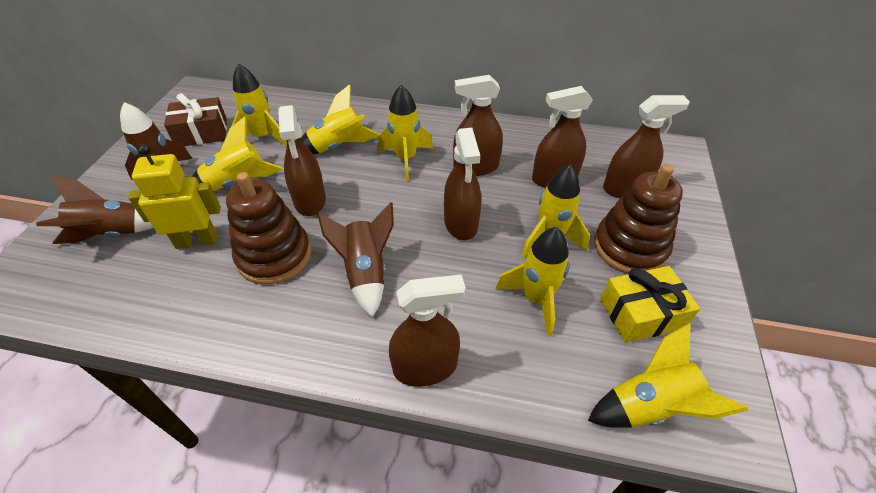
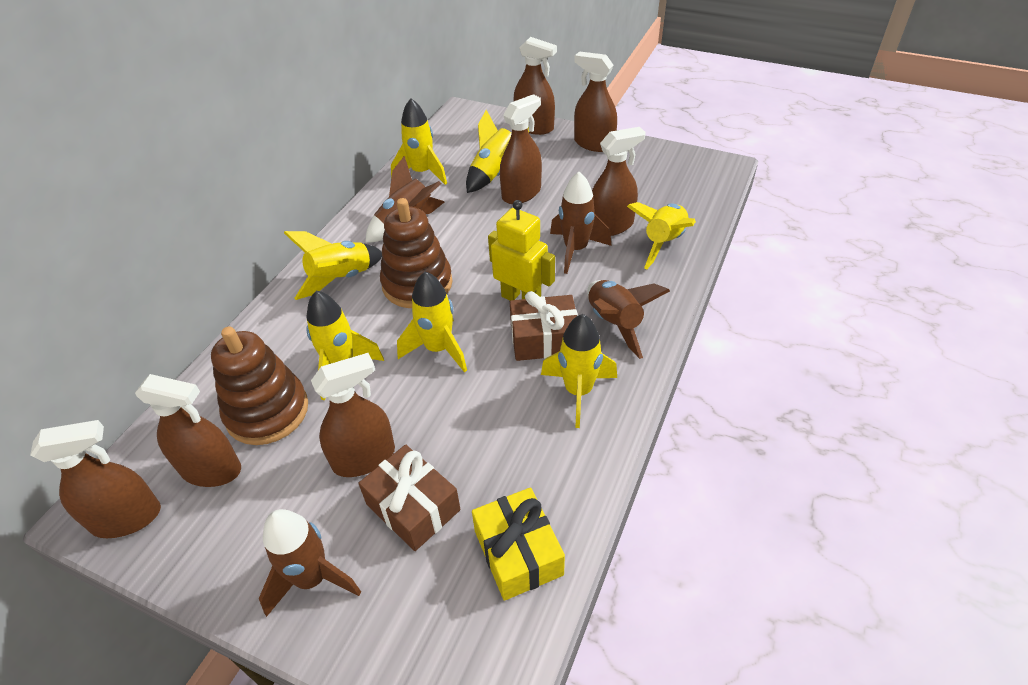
brown gift: [164,93,227,146] = 1 -> [358,445,461,551] [510,291,578,361] = 2
brown rocket: [36,176,154,244] [120,102,192,180] [317,202,394,317] = 3 -> [259,509,361,617] [365,156,444,243] [550,172,612,274] [587,280,670,359] = 4
brown spray bottle: [278,105,326,216] [389,274,466,386] [444,128,481,240] [453,75,503,176] [532,86,593,188] [603,95,690,198] = 6 -> [30,420,161,538] [135,374,241,487] [311,353,395,477] [500,94,542,204] [513,37,557,135] [574,51,617,152] [592,127,646,236] = 7

